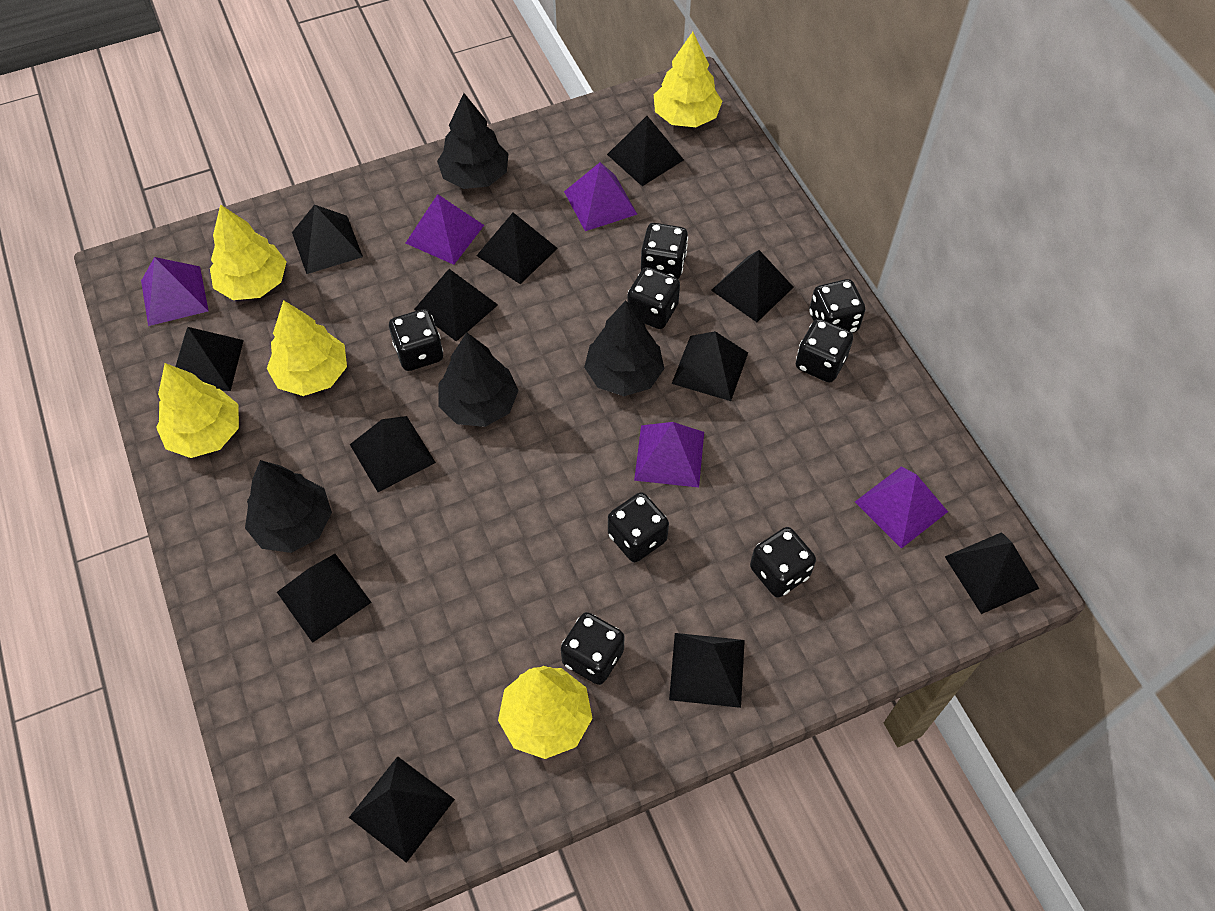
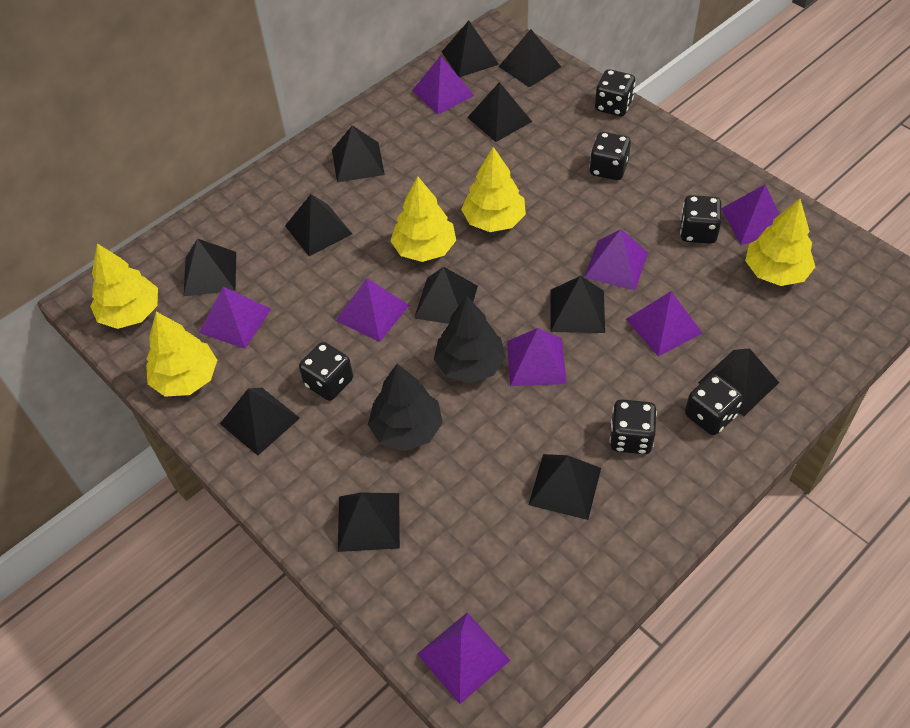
black dice: [389,309,443,371] [561,612,624,685] [608,492,669,562] [627,267,680,329] [641,223,688,279] [750,527,816,598] [796,319,853,383] [809,279,865,333] = 8 -> [299,342,353,401] [589,132,631,180] [595,69,635,116] [610,399,657,454] [680,195,722,244] [685,374,743,435] = 6
black tree: [245,460,332,553] [437,93,509,189] [438,333,519,427] [584,301,664,396] = 4 -> [368,364,443,451] [434,296,506,383] = 2
purple pyramid: [141,257,209,326] [406,194,484,265] [564,162,637,231] [634,422,704,488] [855,467,948,549] = 5 -> [199,287,271,349] [336,278,409,342] [412,56,475,115] [417,612,511,704] [507,328,567,386] [584,229,648,291] [626,291,702,357] [722,185,780,245] = 8

